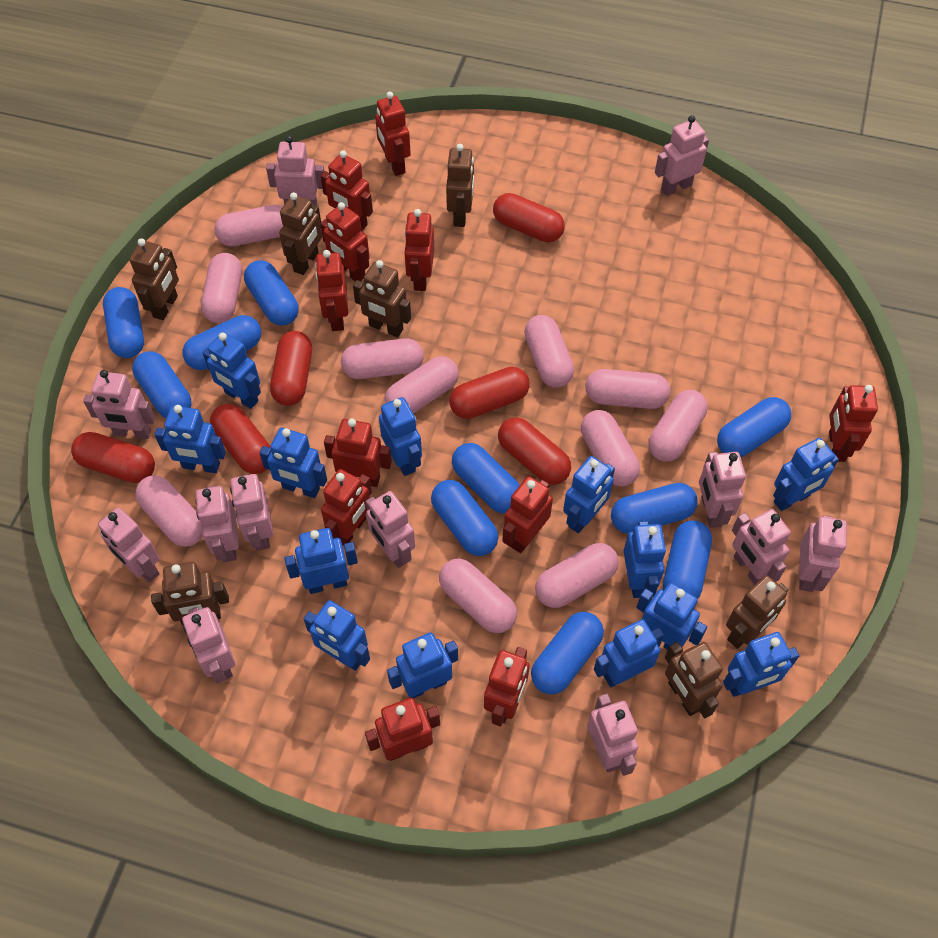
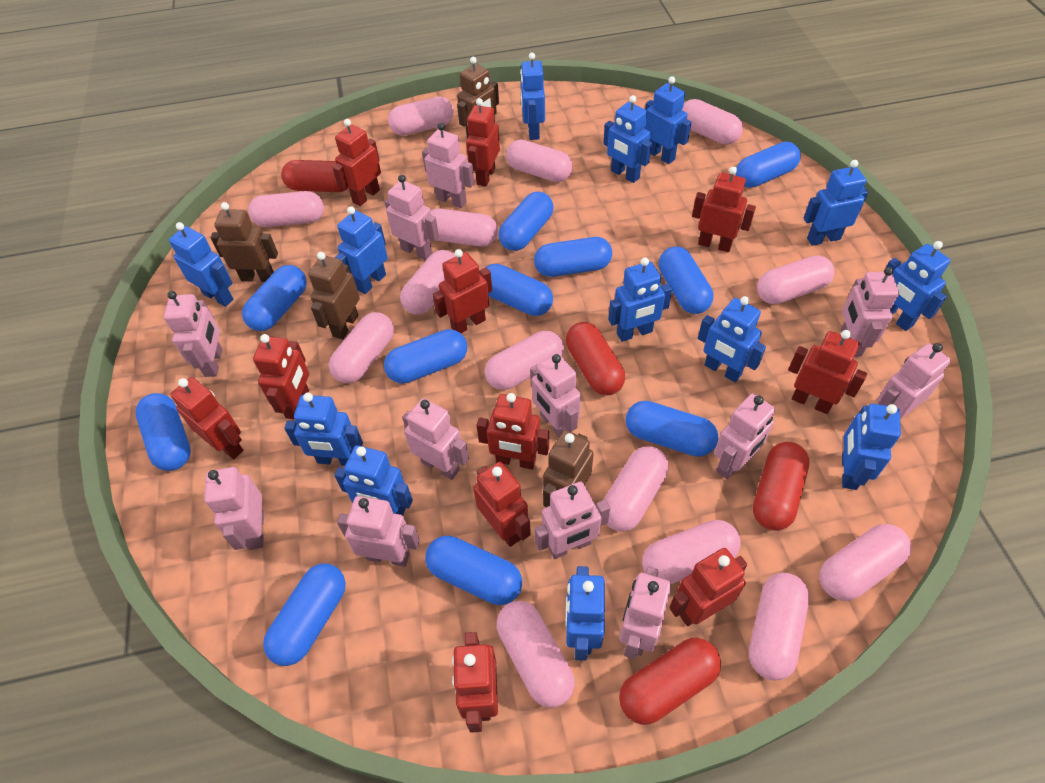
blue capsule: [103,287,144,358] [132,351,191,418] [183,315,261,370] [244,260,299,326] [431,480,498,556] [452,443,520,514] [531,612,604,694] [611,483,698,534] [663,520,712,599] [717,397,791,457] = 10 -> [136,393,191,471] [242,265,307,331] [263,563,346,666] [384,329,467,384] [425,536,522,605] [487,264,553,316] [498,192,553,251] [534,237,612,277] [626,401,718,457] [659,246,713,314] [736,142,801,188] = 11
brown robot: [129,238,179,320] [151,562,229,625] [279,192,322,275] [353,260,411,337] [446,144,474,227] [665,642,723,718] [726,575,789,649] = 7 -> [210,202,278,282] [308,252,360,340] [457,57,499,138] [543,430,594,507] = 4
pink capsule: [135,475,203,547] [201,253,242,323] [214,205,283,246] [341,338,424,379] [384,356,459,414] [439,558,517,633] [524,315,574,388] [535,543,619,608] [581,410,640,487] [585,369,670,409] [649,390,707,462] = 11 -> [248,191,324,227] [329,312,394,383] [388,97,454,136] [400,250,456,315] [431,209,498,247] [485,331,564,390] [497,601,575,708] [506,139,573,182] [604,446,668,532] [642,520,741,584] [682,99,743,145] [749,573,809,681] [757,256,834,304] [819,524,911,601] = 14
red capsule: [71,432,155,483] [210,404,270,474] [270,331,312,406] [449,367,530,419] [493,193,565,242] [498,417,571,485] = 6 -> [281,160,349,192] [566,322,625,395] [619,638,721,725] [753,442,810,531] = 4

